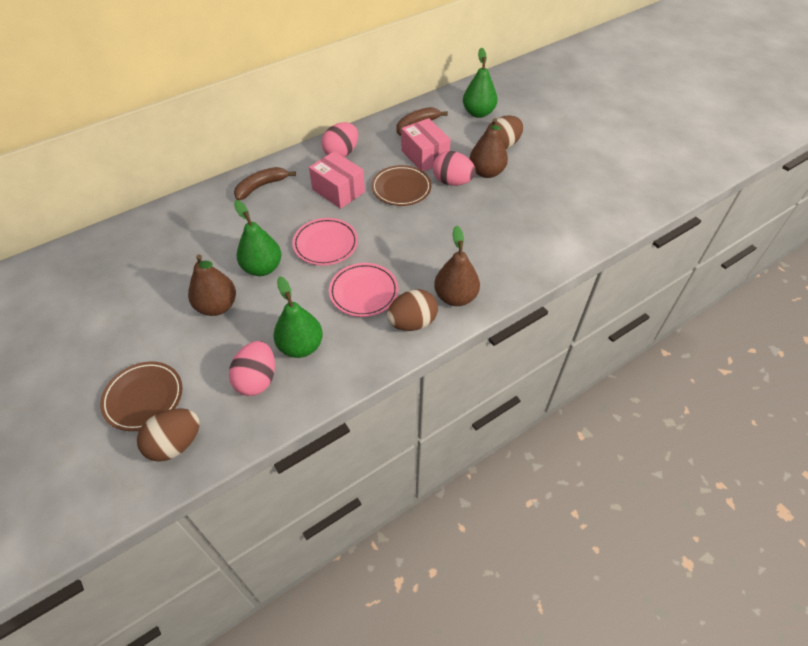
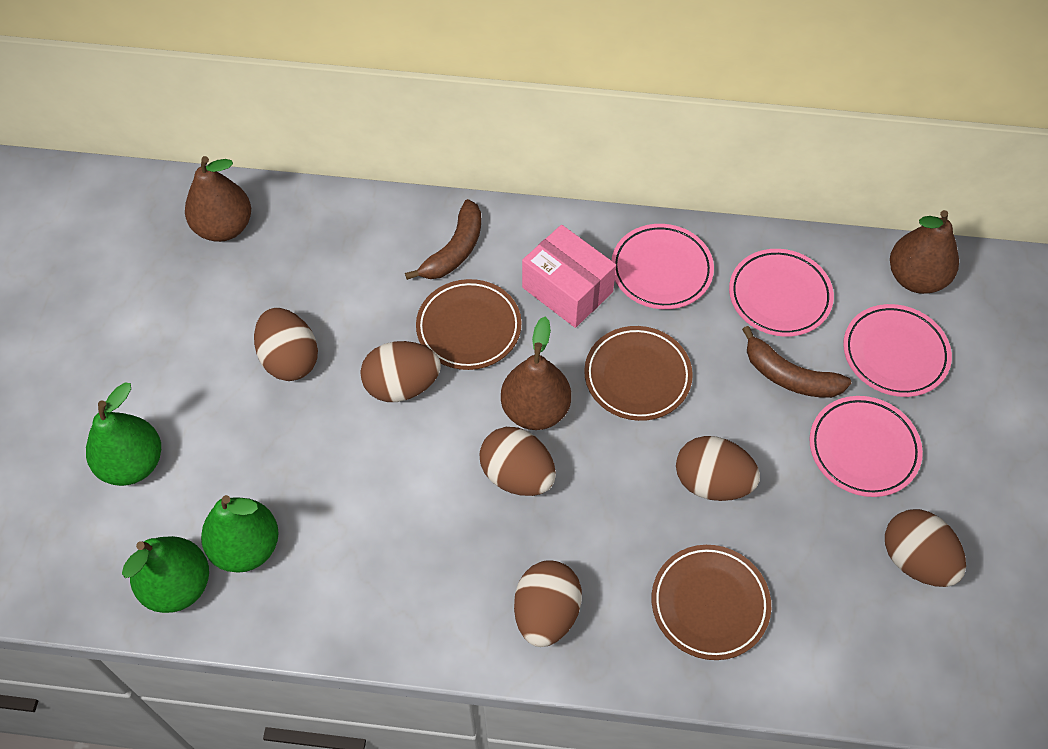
brown egg: [137,408,199,462] [387,289,438,331] [486,115,523,149] = 3 -> [254,308,318,381] [360,341,441,402] [479,427,556,496] [514,560,582,647] [676,436,760,501] [885,509,966,587] = 6
brown plate: [100,361,182,431] [371,165,432,206] = 2 -> [416,279,522,370] [584,326,693,421] [652,545,771,660] = 3
pink box: [309,151,365,209] [401,118,451,172] = 2 -> [522,225,616,328] = 1
pink egg: [229,341,275,396] [322,122,358,157] [433,151,476,186] = 3 -> none = 0
pink plate: [292,218,358,266] [329,263,399,317] = 2 -> [611,224,714,309] [729,249,834,337] [810,396,923,497] [843,304,952,397] = 4

